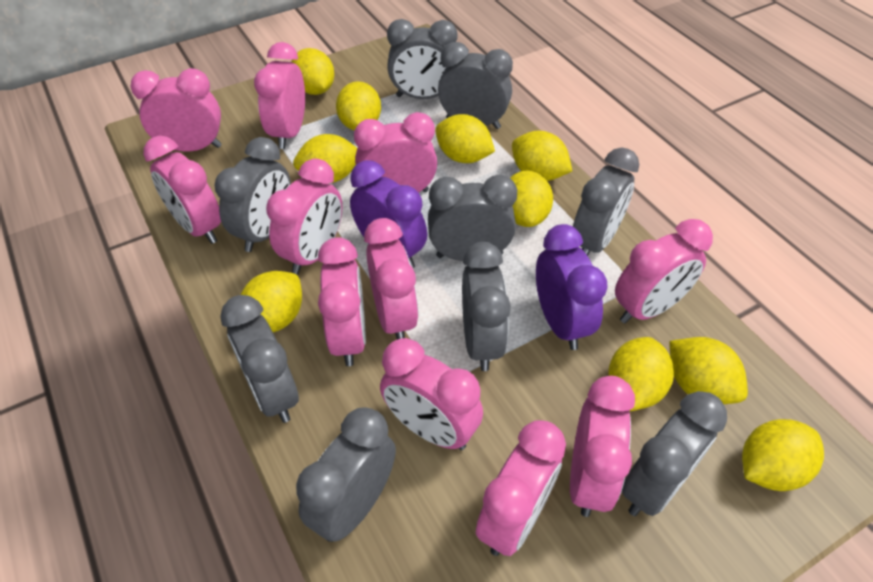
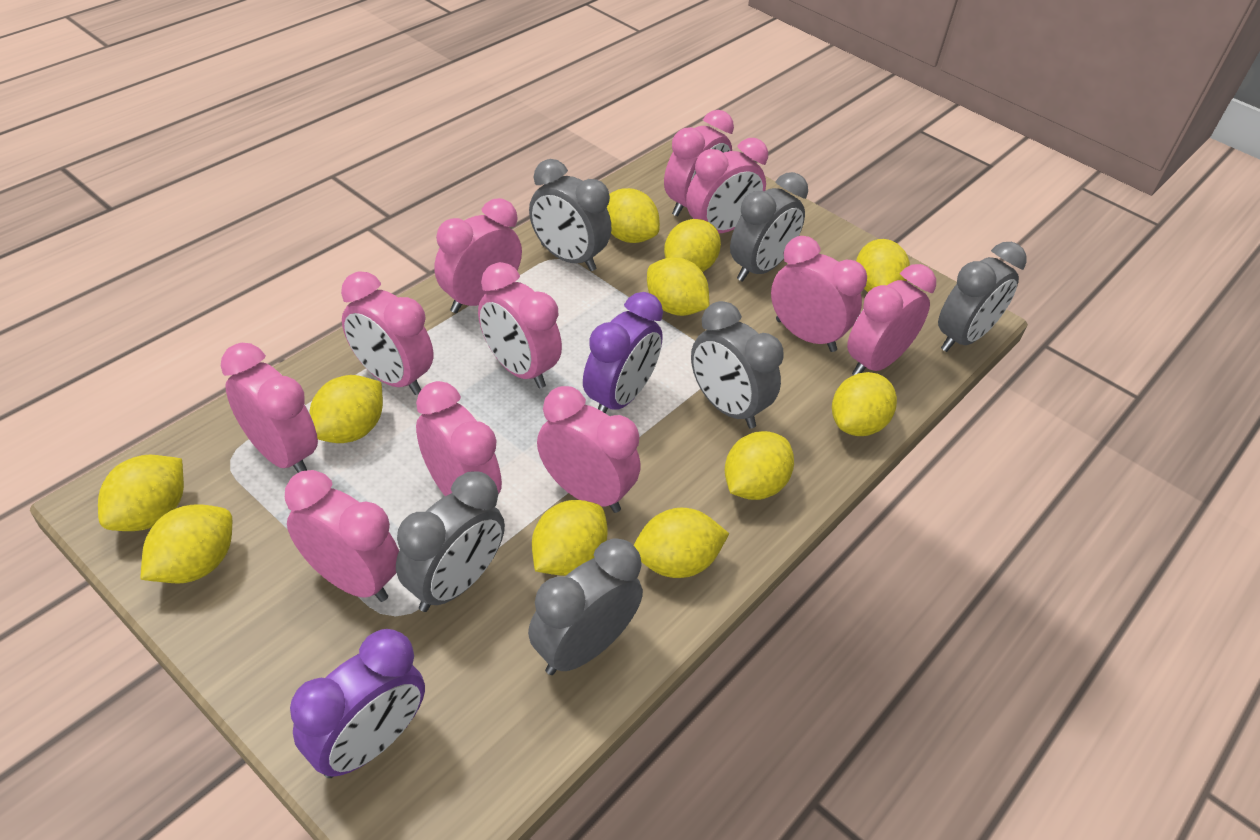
grey clock: [214,137,291,252] [220,295,299,423] [296,407,396,542] [387,19,458,99] [428,175,517,261] [438,42,513,129] [462,242,511,371] [573,148,639,256] [622,391,727,516] = 9 -> [396,471,505,612] [528,539,643,675] [529,159,611,271] [691,301,784,429] [730,172,808,282] [938,242,1027,352] = 6
yellow lemon: [241,271,302,332] [291,48,334,95] [293,134,358,183] [336,81,381,131] [435,114,495,163] [510,170,553,227] [512,131,572,181] [608,337,674,411] [669,337,748,404] [742,419,824,491] = 10 -> [98,455,184,531] [140,504,232,584] [309,375,383,443] [532,500,608,576] [607,188,660,243] [634,508,729,578] [647,257,709,316] [664,219,721,272] [725,431,794,500] [832,372,897,436] [856,239,910,292] = 11

